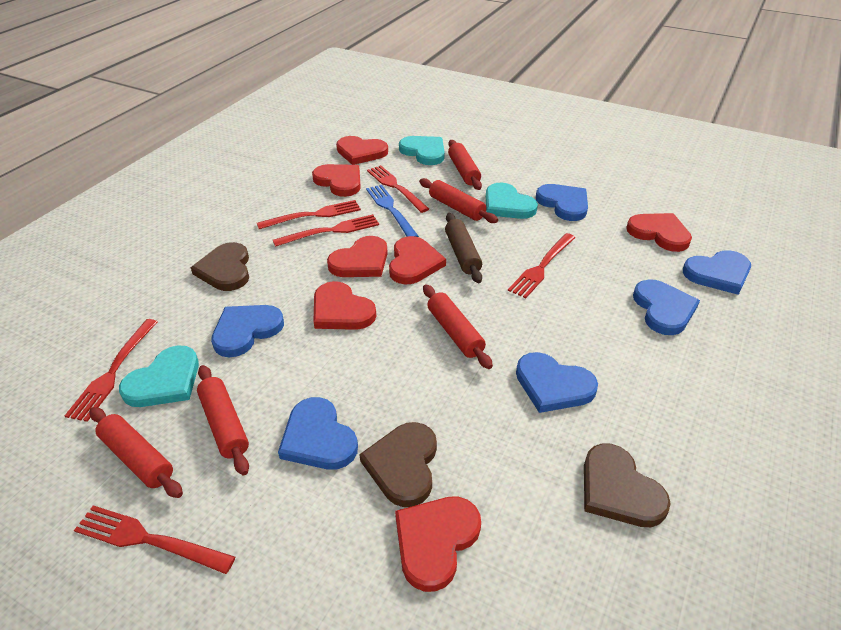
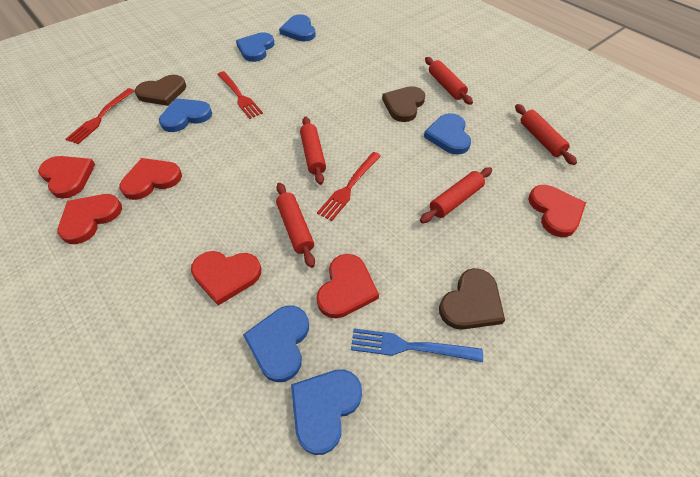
brown rolling pin: [445,213,482,283] = 1 -> none = 0
red fork: [65,319,157,422] [74,505,235,574] [257,200,361,229] [273,214,379,247] [367,165,429,213] [508,233,576,298] = 6 -> [66,88,134,144] [217,71,263,119] [317,152,381,221] = 3
red heart: [312,164,361,197] [313,281,376,330] [327,236,388,277] [336,136,388,165] [389,236,446,284] [395,496,481,592] [626,213,692,252] = 7 -> [38,156,95,199] [58,194,122,244] [119,158,182,200] [191,251,261,306] [317,254,379,319] [528,185,586,237] = 6
turquoise heart: [119,345,199,407] [399,136,445,165] [486,182,538,219] = 3 -> none = 0

